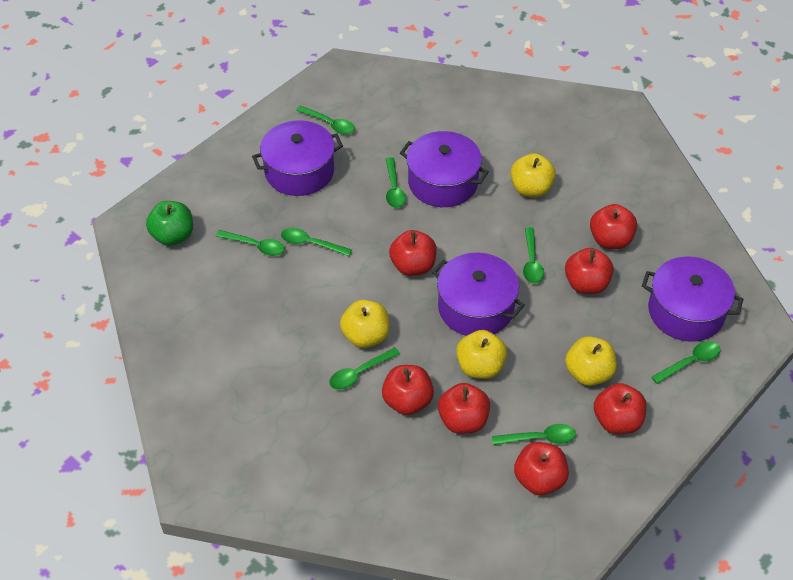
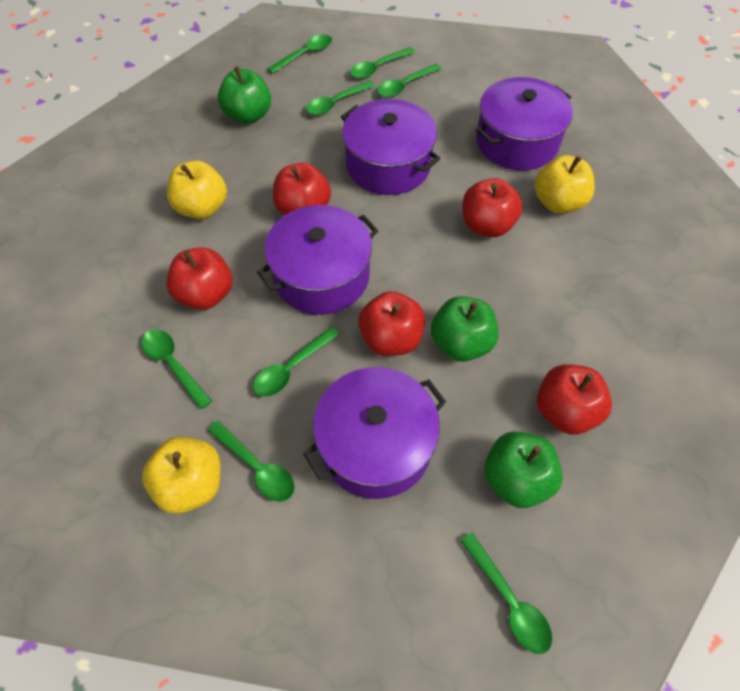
green apple: [146,201,193,246] = 1 -> [218,66,271,124] [431,296,499,362] [484,431,563,508] = 3
red apple: [382,365,434,415] [389,230,437,276] [438,383,490,434] [514,442,569,495] [565,248,614,294] [590,204,637,249] [594,383,647,434] = 7 -> [166,247,233,310] [273,163,331,216] [358,291,425,356] [462,178,523,237] [537,364,612,435] = 5
yellow apple: [340,300,390,348] [456,330,507,379] [511,153,556,197] [565,336,617,386] = 4 -> [142,437,221,514] [167,161,227,219] [535,155,595,213] = 3

